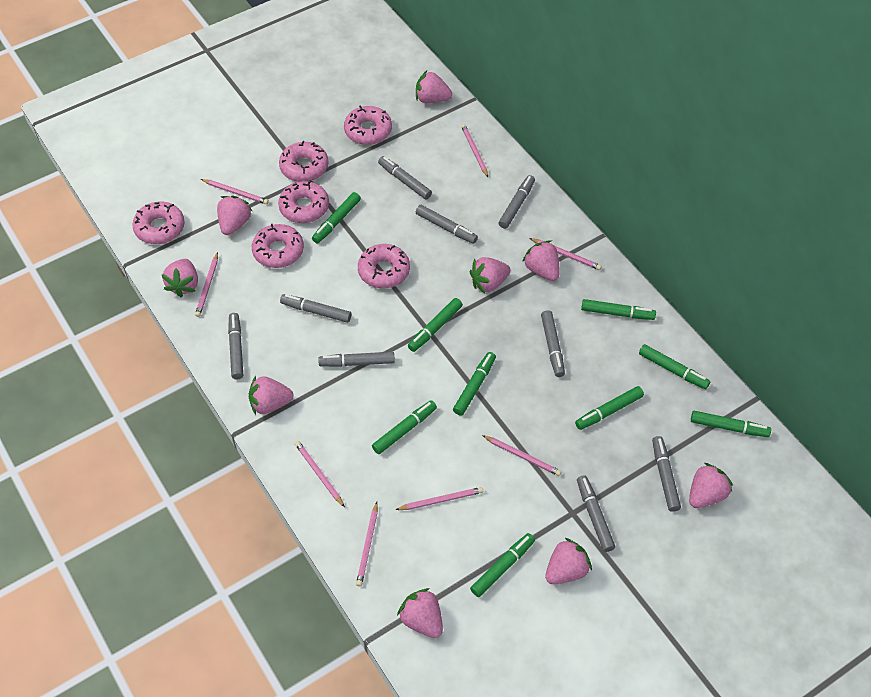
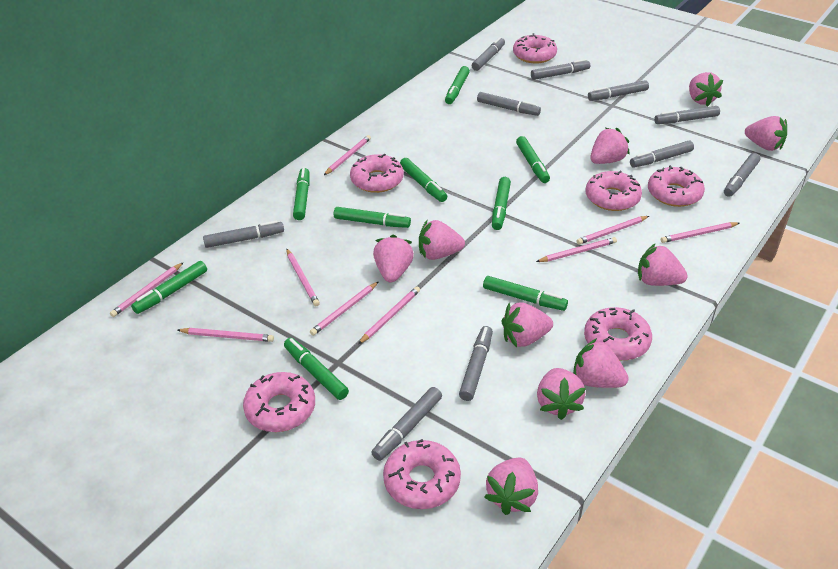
grey marker: [228,313,243,380] [280,294,351,323] [318,352,395,367] [378,156,432,199] [416,205,478,244] [498,175,535,229] [541,310,565,377] [577,475,615,552] [652,436,681,512] = 9 -> [203,220,284,248] [371,387,442,461] [459,326,493,401] [472,37,505,71] [477,92,541,116] [531,59,590,80] [588,80,649,101] [630,141,694,168] [654,106,720,124] [724,153,760,197] = 10
pink donut: [132,201,185,244] [252,224,304,268] [278,180,329,223] [279,141,329,182] [344,105,392,145] [358,244,410,289] = 6 -> [243,372,315,432] [350,153,404,193] [383,439,461,509] [513,33,557,63] [584,307,652,360] [585,171,642,211] [648,165,705,207] = 7
pink pencil: [195,252,218,317] [201,179,269,204] [295,441,345,507] [356,502,378,587] [395,487,483,510] [461,124,488,177] [482,435,562,476] [529,238,602,270] = 8 -> [110,262,184,317] [178,328,274,342] [286,248,320,306] [310,282,378,336] [324,135,371,175] [358,287,420,344] [536,237,617,262] [577,216,649,245] [661,222,739,243] = 9
pink strawberry: [161,259,198,297] [217,196,253,235] [248,376,294,415] [397,588,443,638] [416,70,452,103] [470,257,511,294] [522,240,559,281] [545,538,592,584] [689,463,733,508] = 9 -> [373,235,414,283] [419,220,465,260] [484,458,538,515] [501,302,553,347] [537,368,586,420] [573,338,629,388] [590,127,630,164] [638,243,688,286] [689,72,723,107] [745,116,787,151] = 10

